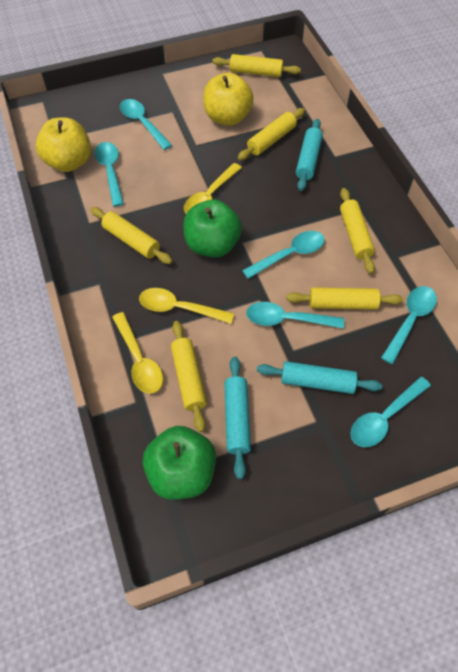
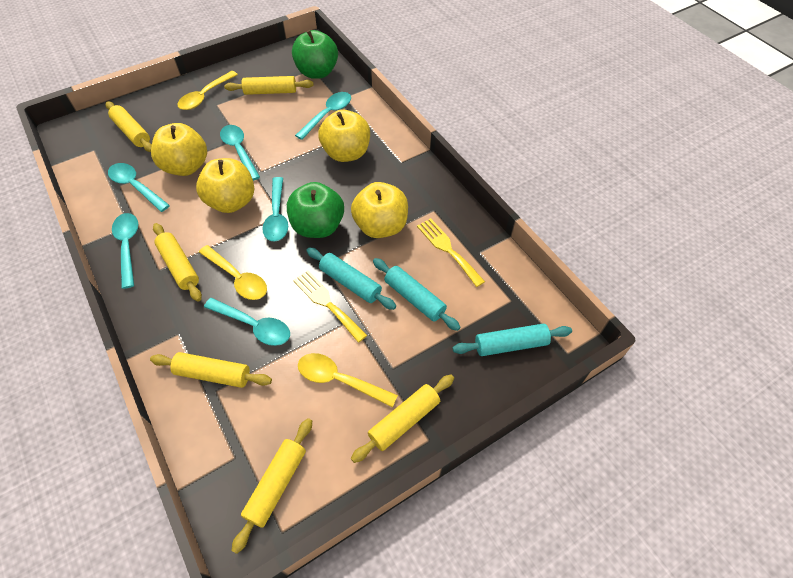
yellow apple: [36,117,91,172] [203,73,254,126] = 2 -> [151,123,207,176] [196,158,254,213] [318,110,370,162] [351,182,408,238] = 4
yellow fork: none = 0 -> [293,270,367,343] [417,218,485,287] = 2

